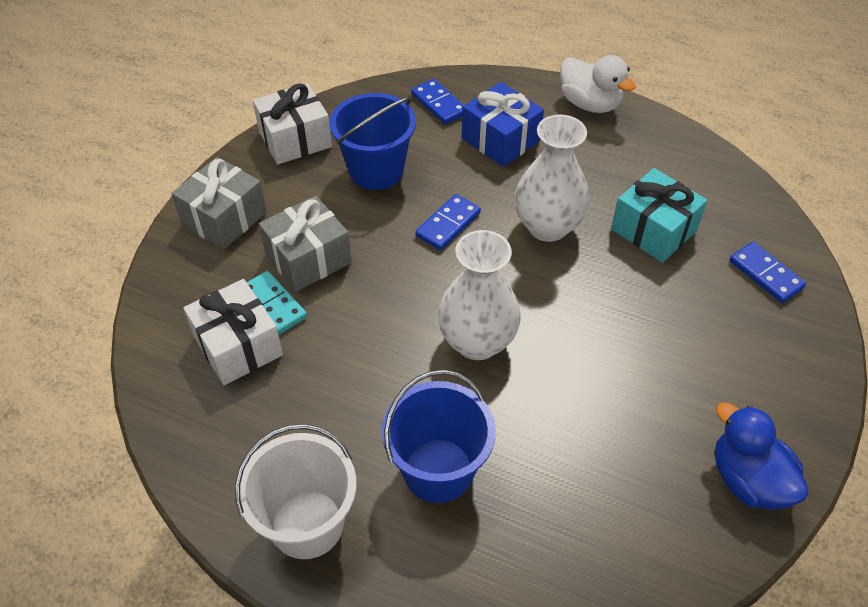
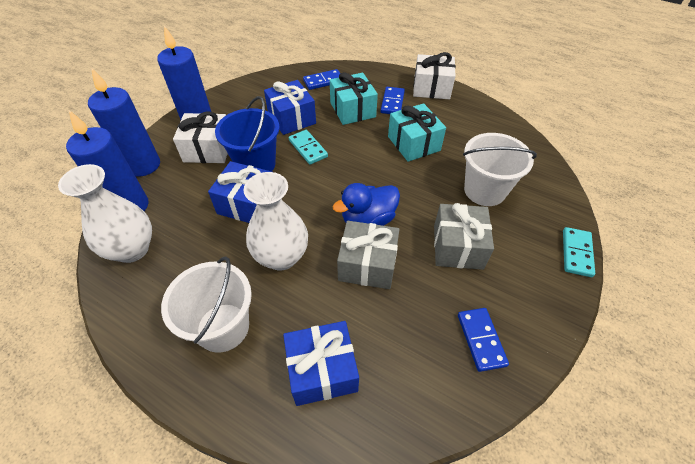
blue bucket: [329,93,416,190] [382,370,496,503] = 2 -> [215,96,279,171] = 1
blue candle: none = 0 -> [66,110,148,211] [88,68,160,176] [157,26,211,120] = 3
blue gift: [462,82,544,167] = 1 -> [208,161,272,223] [264,80,316,135] [283,321,359,406] = 3
turquoise domino: [247,271,307,335] = 1 -> [289,130,328,165] [563,227,595,277] = 2
turquoise gift: [611,168,707,263] = 1 -> [330,72,378,125] [388,103,446,162] = 2
white bucket: [235,424,357,559] = 1 -> [161,256,252,353] [463,133,537,206] = 2
white duck: [560,55,636,113] = 1 -> none = 0

